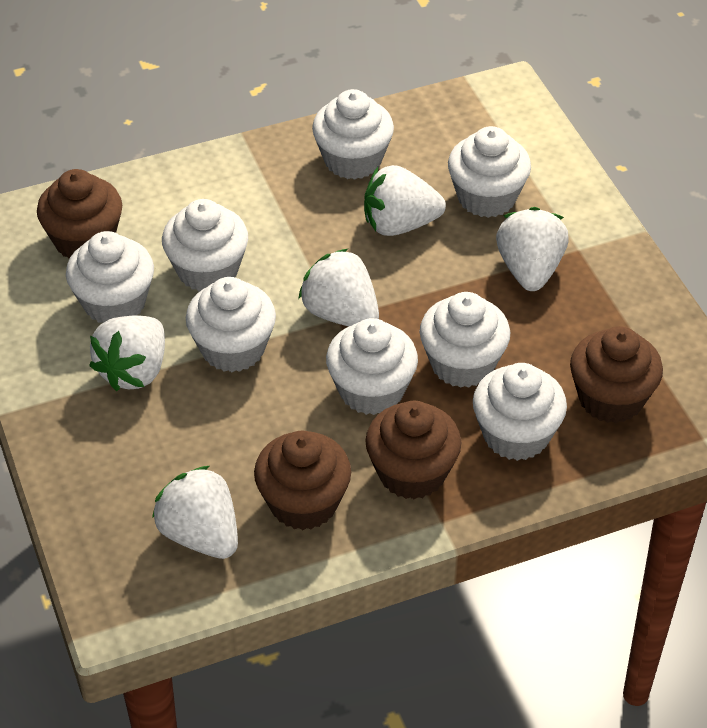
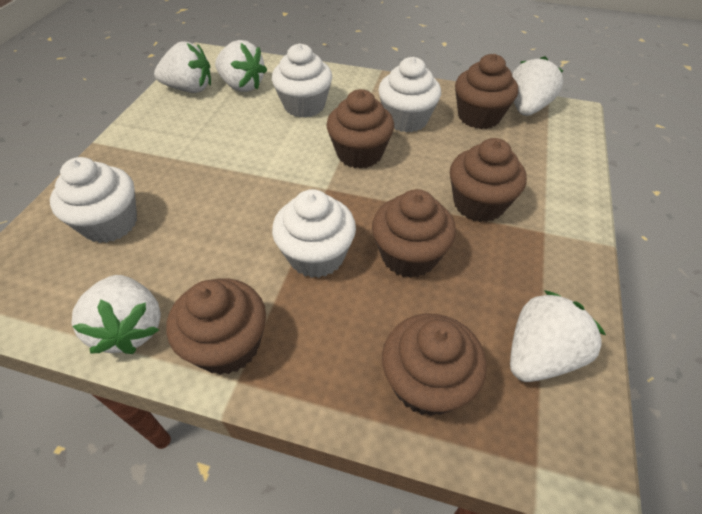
brown cupcake: [37,169,122,259] [254,430,351,530] [365,401,461,500] [570,326,663,423] = 4 -> [166,278,266,375] [326,89,394,169] [372,189,456,278] [382,314,487,416] [450,138,527,222] [455,54,518,129] = 6
white cupcake: [66,231,154,323] [162,199,248,292] [186,277,276,372] [312,89,394,180] [326,318,418,415] [420,292,510,388] [448,126,531,218] [473,363,567,461] = 8 -> [50,157,137,243] [272,43,332,118] [272,189,356,278] [378,57,441,132] = 4

